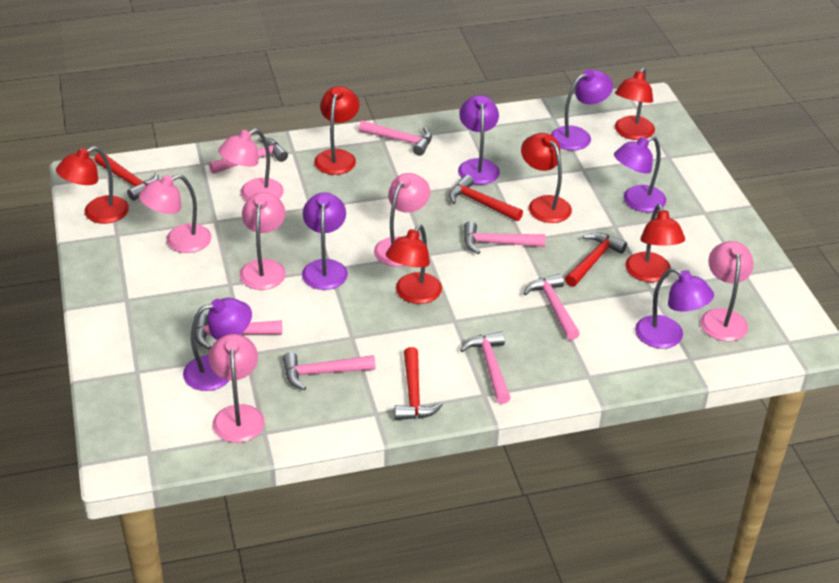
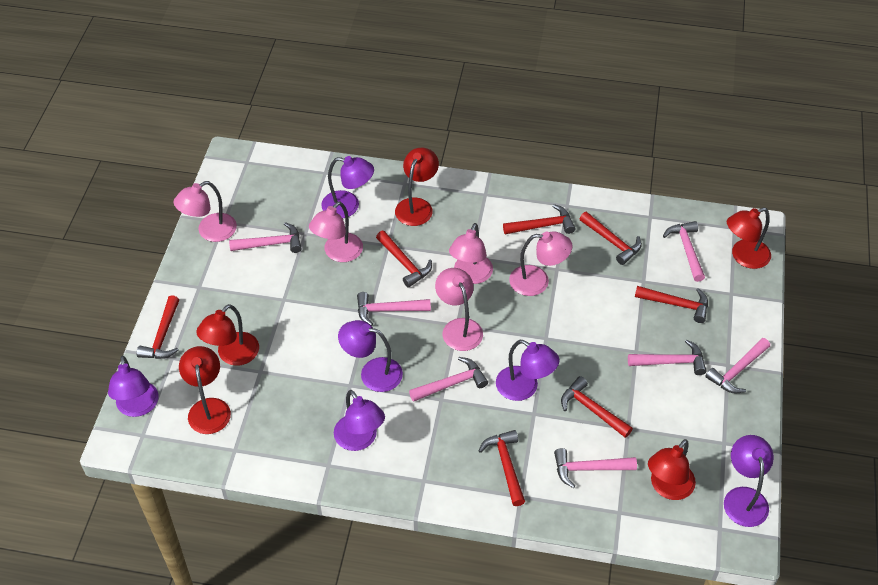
pink lamp: [139,174,212,253] [209,334,265,443] [218,129,284,201] [240,192,286,290] [374,173,430,267] [700,241,754,341] = 6 -> [174,181,237,242] [309,201,363,262] [435,268,483,351] [449,223,493,284] [509,231,573,296] = 5
red hammer: [94,153,159,201] [394,347,443,420] [449,175,523,221] [565,232,627,287] = 4 -> [137,295,179,359] [376,231,432,288] [478,430,525,506] [503,204,575,234] [561,376,633,438] [580,212,642,265] [635,286,708,323] = 7
red lamp: [56,146,129,224] [314,86,360,175] [386,224,442,304] [521,133,572,223] [615,68,655,140] [625,204,685,282] = 6 -> [179,346,231,434] [196,304,259,366] [395,148,439,226] [648,439,696,500] [727,207,771,269] = 5

